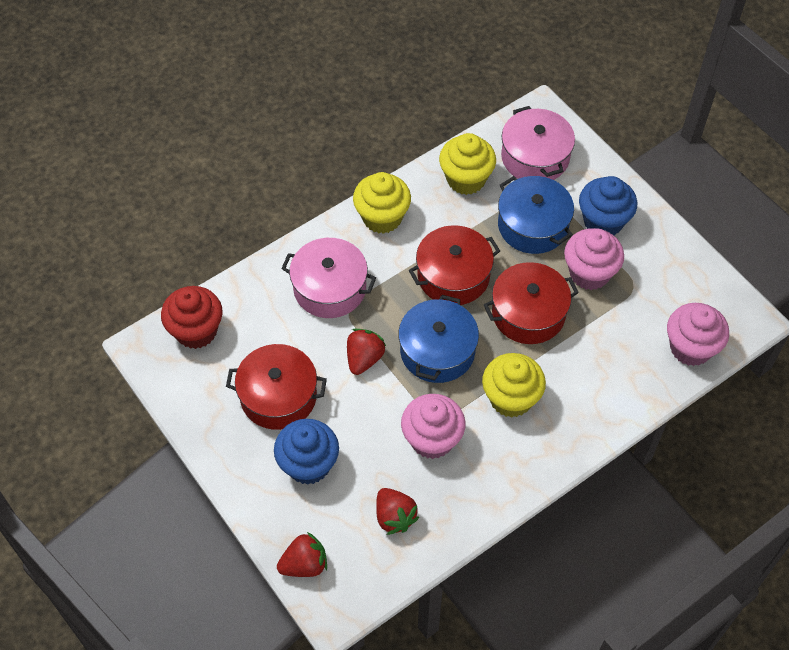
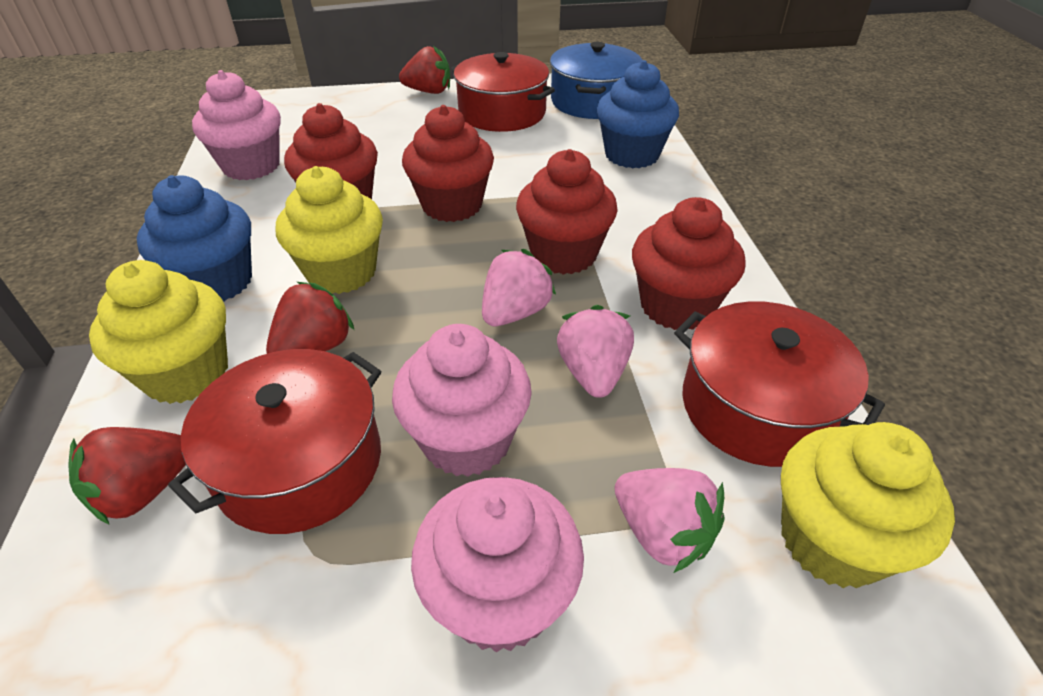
blue pot: [398,295,479,383] [498,176,574,254] = 2 -> [550,42,643,119] = 1
pink pot: [281,238,376,318] [501,106,575,180] = 2 -> none = 0
pink strawberry: none = 0 -> [482,249,556,326] [557,305,634,398] [615,468,725,573] = 3
red cupcake: [161,286,223,349] = 1 -> [284,103,378,200] [402,105,494,222] [516,149,618,275] [632,197,746,330] = 4

